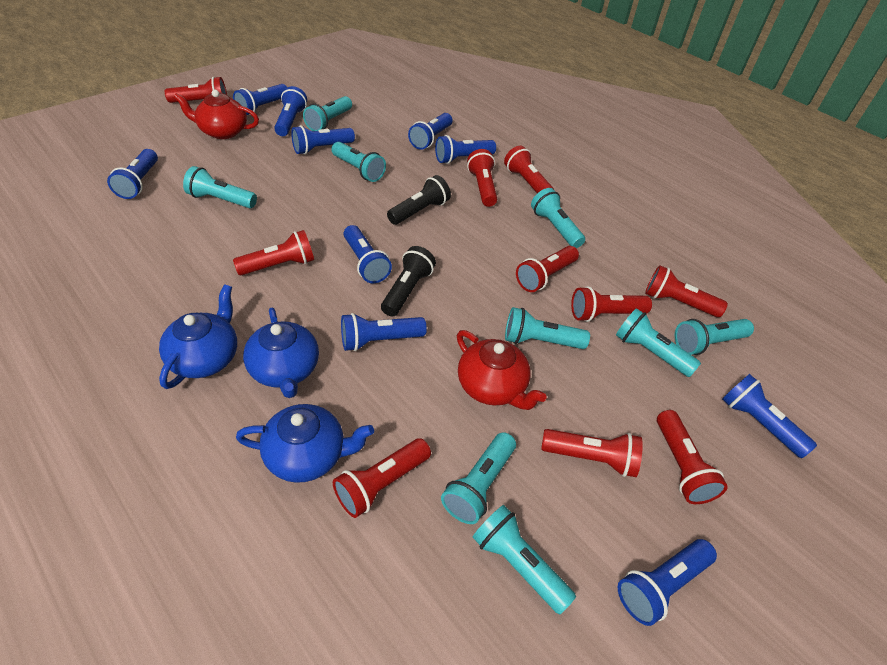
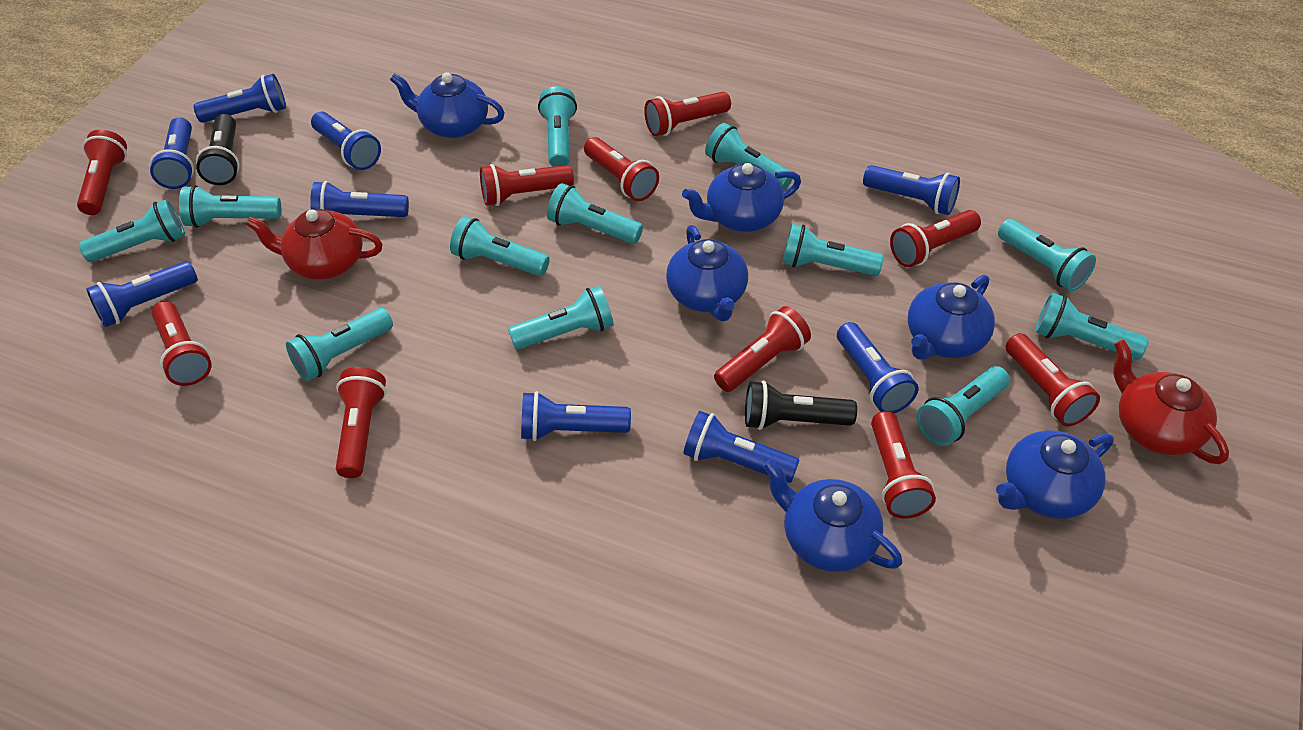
blue flashlight: [107,149,158,199] [233,84,288,115] [274,86,307,136] [291,125,355,155] [341,313,427,351] [344,225,392,283] [408,113,452,150] [435,135,496,164] [618,539,717,626] [722,374,817,458] = 10 -> [86,261,198,327] [150,117,194,189] [193,74,286,123] [310,181,409,217] [311,111,381,170] [521,391,631,441] [683,411,800,483] [837,322,919,413] [863,165,960,215] = 9
blue teapot: [159,284,237,389] [236,404,374,483] [243,308,319,398] = 3 -> [390,72,504,138] [666,225,748,321] [682,163,801,232] [763,459,902,572] [908,275,995,360] [996,430,1114,519] = 6
turquoise flashlight: [183,166,257,208] [303,96,352,131] [331,142,386,182] [441,432,516,524] [473,505,576,614] [505,307,590,349] [531,188,585,248] [616,308,701,377] [675,319,754,355] = 9 -> [79,199,185,262] [179,185,281,228] [286,308,393,381] [450,216,550,276] [508,286,614,350] [538,86,577,167] [547,183,643,244] [705,123,792,191] [782,224,884,276] [917,366,1010,446] [998,219,1096,291] [1035,292,1149,360] = 12

